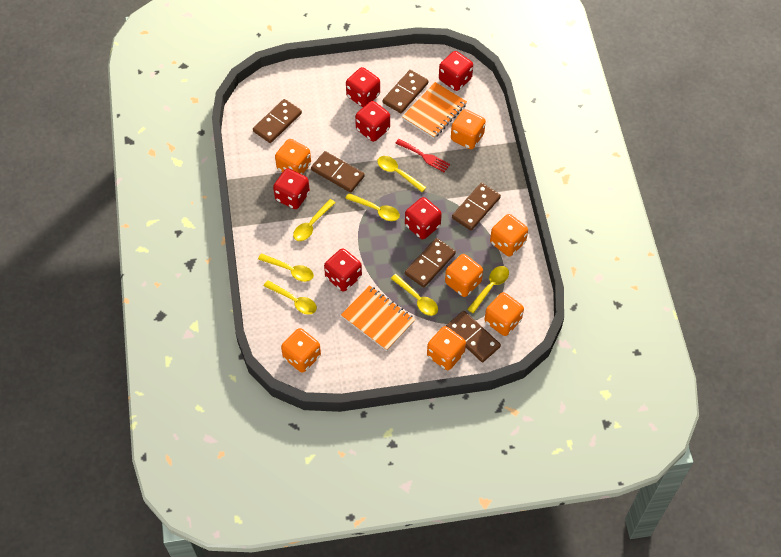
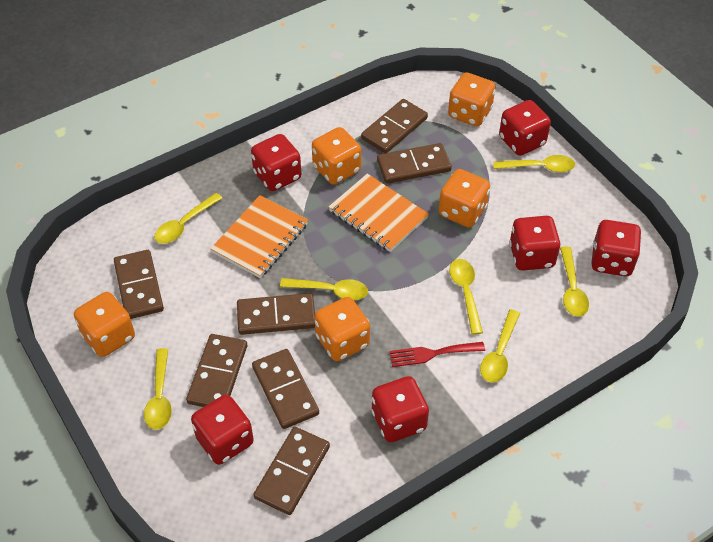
brown domino: [253,99,302,143] [311,151,365,193] [383,70,429,113] [405,238,456,288] [446,311,501,362] [452,183,501,230] = 6 -> [114,250,164,319] [186,334,247,407] [237,293,315,335] [252,349,319,429] [253,427,330,515] [361,99,428,153] [377,143,452,184] = 7
orange dice: [275,139,311,174] [281,328,321,373] [427,326,466,370] [445,254,483,297] [451,109,486,149] [485,292,524,336] [490,214,528,256] = 7 -> [74,292,135,357] [312,127,361,184] [314,297,370,361] [439,169,490,228] [448,72,496,126] = 5

